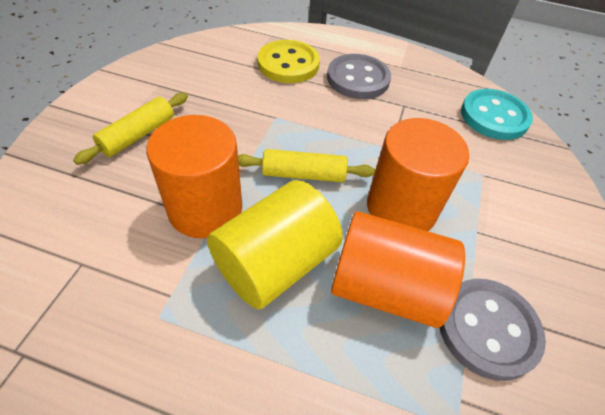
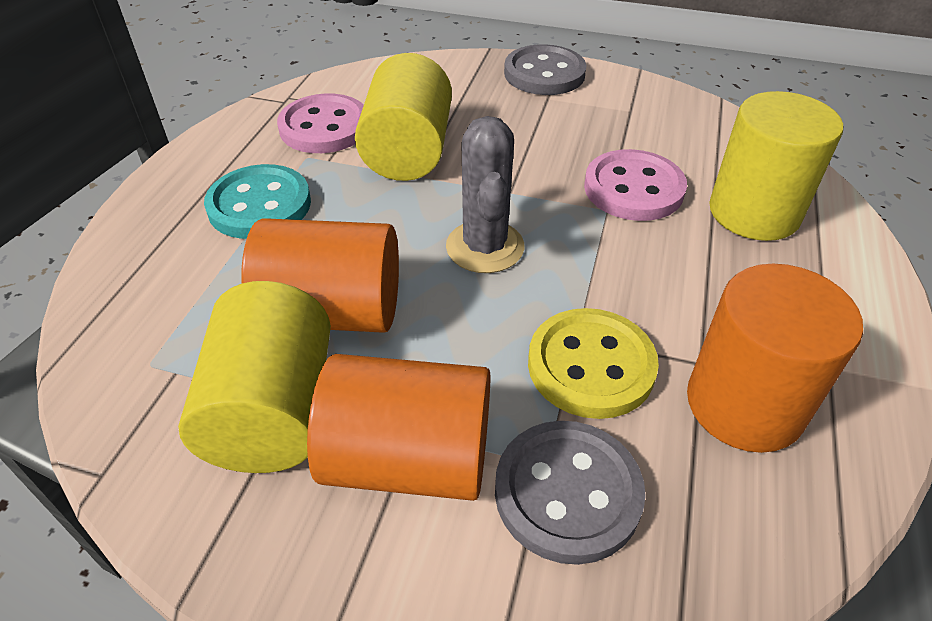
grey cactus: none = 0 -> [446,116,524,273] = 1
pink button: none = 0 -> [277,94,364,153] [584,149,687,221] = 2
yellow cylinder: [207,180,343,309] = 1 -> [178,281,331,473] [355,53,452,181] [709,91,843,241] = 3
yellow rolling pin: [73,92,188,165] [238,149,375,182] = 2 -> none = 0

